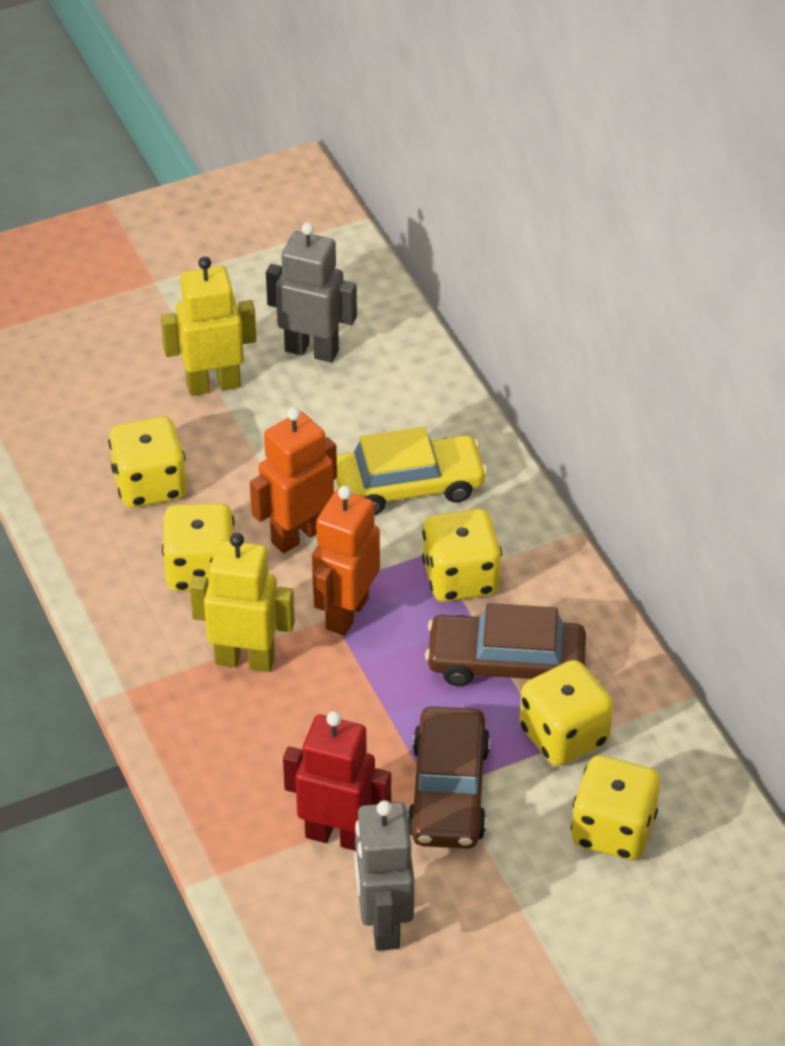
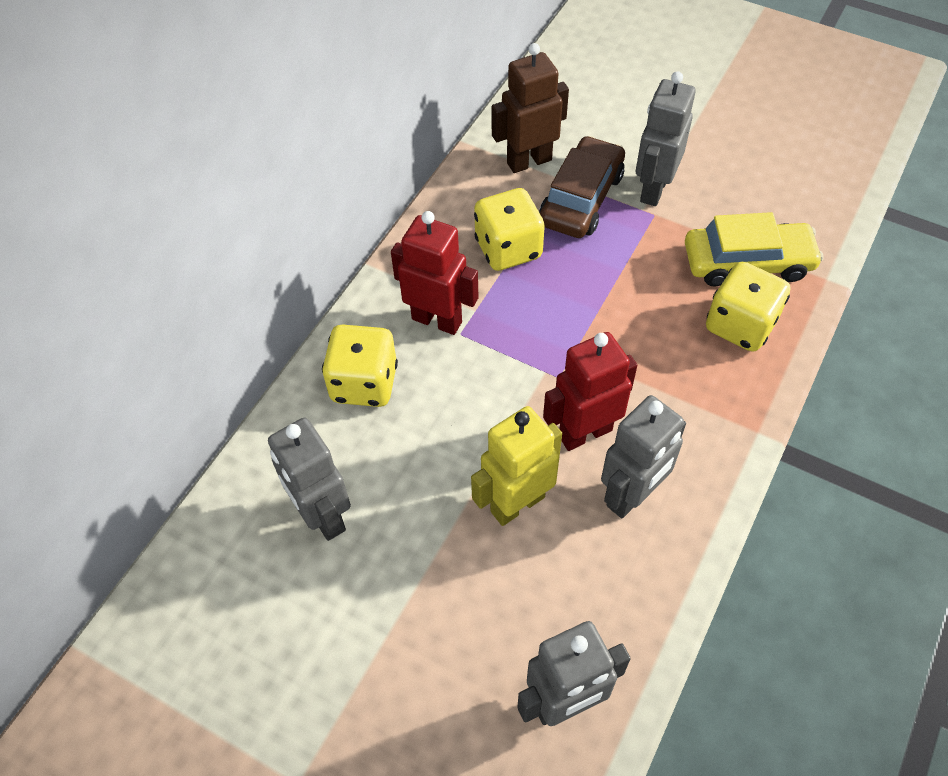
brown car: [407,707,490,849] [425,603,586,686] = 2 -> [539,136,625,238] = 1
brown robot: none = 0 -> [492,43,569,173] = 1
grey robot: [266,222,357,363] [355,800,414,951] = 2 -> [268,418,351,541] [517,621,631,726] [601,395,686,518] [636,71,696,206] = 4
orange robot: [250,407,337,553] [312,486,380,636] = 2 -> none = 0
red robot: [283,711,391,851] = 1 -> [391,211,479,335] [543,332,637,451] = 2
yellow dice: [108,416,187,508] [162,503,234,592] [422,509,502,602] [520,660,613,766] [571,755,660,860] = 5 -> [322,324,398,407] [474,188,545,271] [706,262,790,352] = 3
yellow robot: [161,257,257,396] [190,533,295,672] = 2 -> [471,406,562,526] = 1

